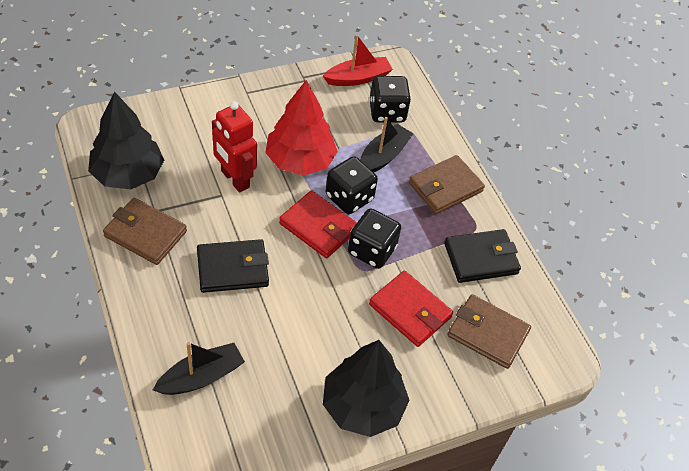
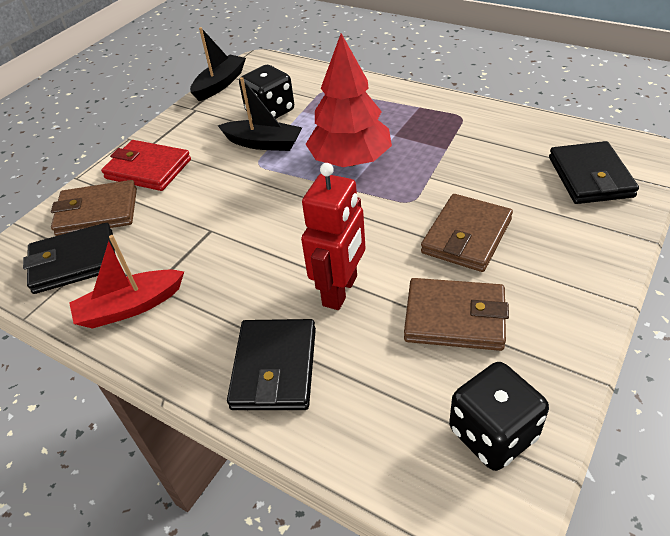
black dice: [326,156,378,214] [348,209,401,269] [369,76,411,123] = 3 -> [239,65,294,119] [449,362,549,471] = 2
black tree: [88,91,164,190] [323,340,409,437] = 2 -> none = 0
black wallet: [197,239,269,293] [444,229,521,283] = 2 -> [23,223,115,294] [227,319,316,410] [549,141,639,204] = 3
red wallet: [279,190,357,258] [369,271,453,347] = 2 -> [101,140,191,191] = 1

